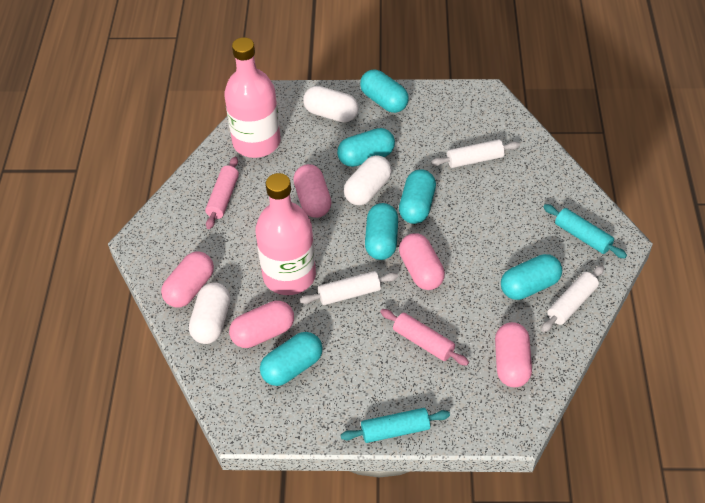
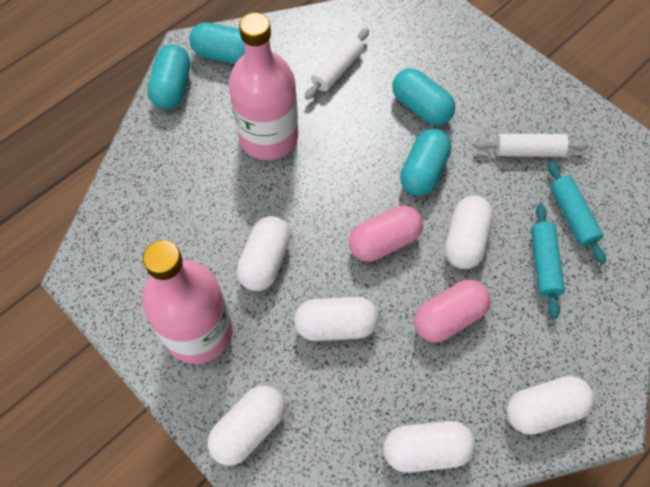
pink capsule: [161,252,214,308] [229,300,294,348] [293,164,331,218] [399,233,445,290] [495,322,532,387] = 5 -> [349,206,423,262] [414,280,491,343] = 2
pink rolling pin: [205,156,239,229] [380,309,469,366] = 2 -> none = 0
turquoise capsule: [260,332,323,386] [337,128,395,167] [360,70,409,113] [365,203,398,260] [399,169,436,224] [501,254,562,300] = 6 -> [148,45,190,109] [189,22,245,64] [392,68,455,126] [400,129,451,196] = 4
white capsule: [189,282,230,344] [303,86,358,122] [344,155,392,205] = 3 -> [208,386,285,466] [237,216,291,291] [294,297,379,341] [384,421,475,473] [445,196,493,269] [507,376,594,435] = 6
white rolling pin: [300,271,398,305] [431,139,520,168] [541,265,604,332] = 3 -> [304,28,369,100] [474,134,589,157] = 2

